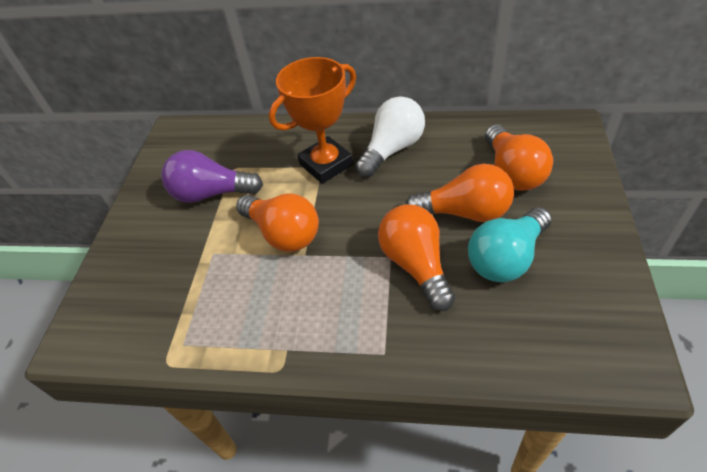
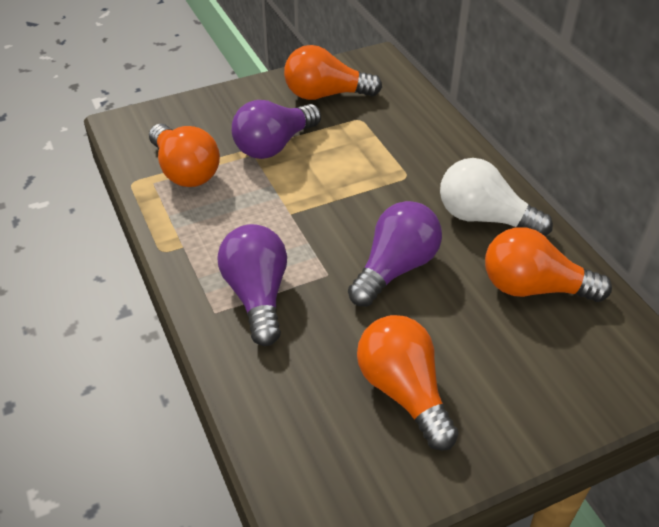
orange trophy: [269,57,356,184] = 1 -> none = 0
purple light bulb: [161,150,263,203] = 1 -> [218,224,287,346] [232,100,321,159] [348,201,442,307] = 3
turquoise light bulb: [468,207,552,282] = 1 -> none = 0

